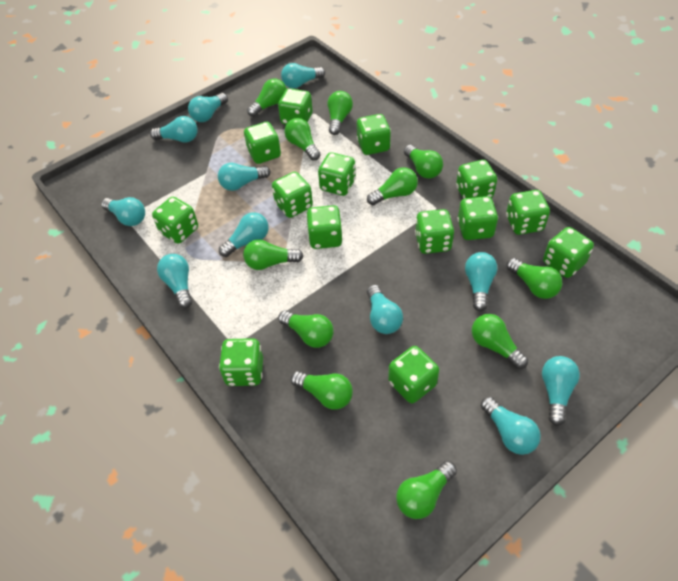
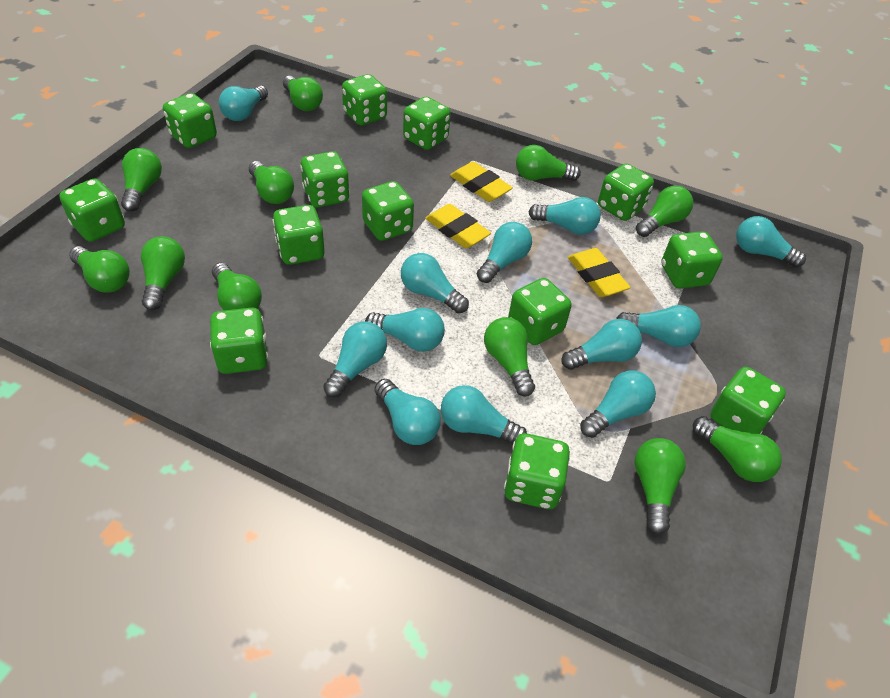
green dice: [152,197,198,244] [219,338,263,386] [244,122,281,164] [272,172,313,218] [278,88,313,125] [306,205,342,249] [318,152,356,196] [357,114,391,155] [388,346,439,403] [415,209,454,254] [456,160,497,199] [457,196,498,240] [506,190,550,235] [543,227,594,278] = 14 -> [59,179,125,242] [163,93,217,148] [210,307,268,374] [272,205,325,265] [300,151,350,207] [342,74,387,125] [362,181,414,241] [403,97,451,150] [504,433,570,509] [508,278,572,345] [598,163,654,221] [661,231,723,288] [711,367,786,434] = 13
turquoise light bulb: [101,197,145,226] [150,116,198,143] [157,254,192,308] [188,93,228,122] [218,163,270,191] [219,212,269,257] [281,63,325,88] [367,284,403,334] [465,252,497,311] [481,397,541,455] [542,356,580,426] = 11 -> [219,85,268,121] [323,321,387,397] [365,308,445,352] [374,379,441,445] [401,253,469,314] [441,385,527,444] [477,222,532,283] [528,197,601,235] [561,319,642,370] [580,370,656,438] [616,305,701,347] [736,216,806,268] = 12
yellow eraser: none = 0 -> [425,204,491,248] [450,162,513,202] [568,248,630,297] = 3

